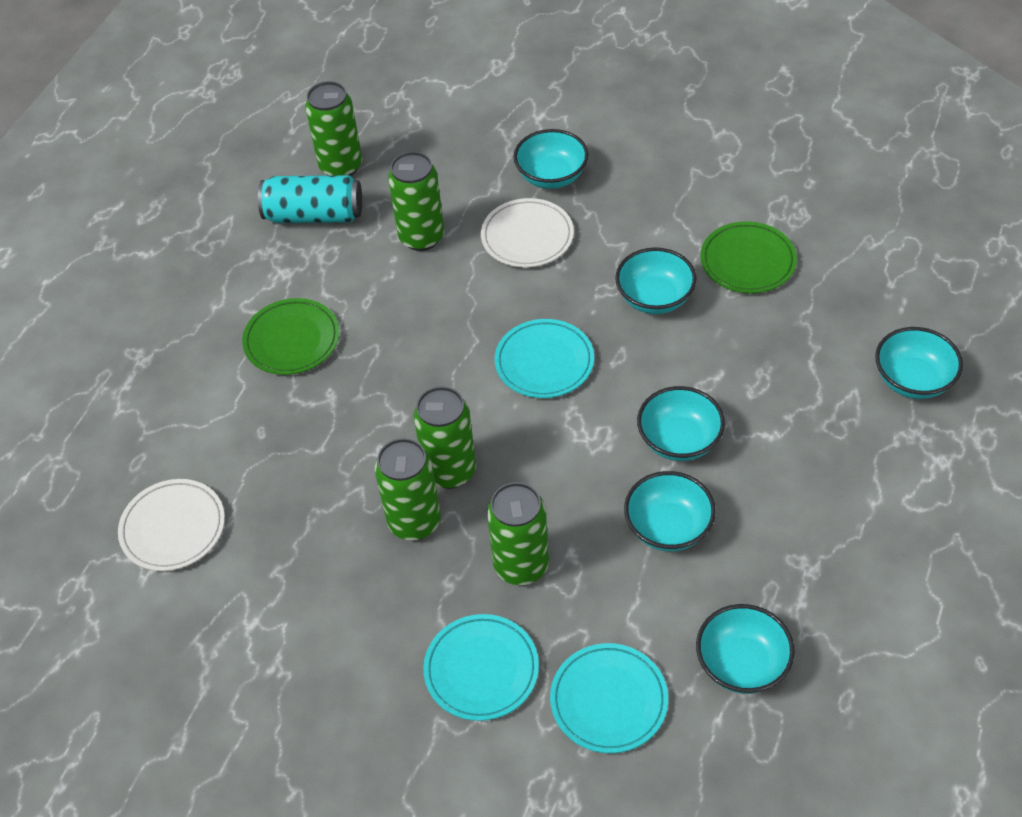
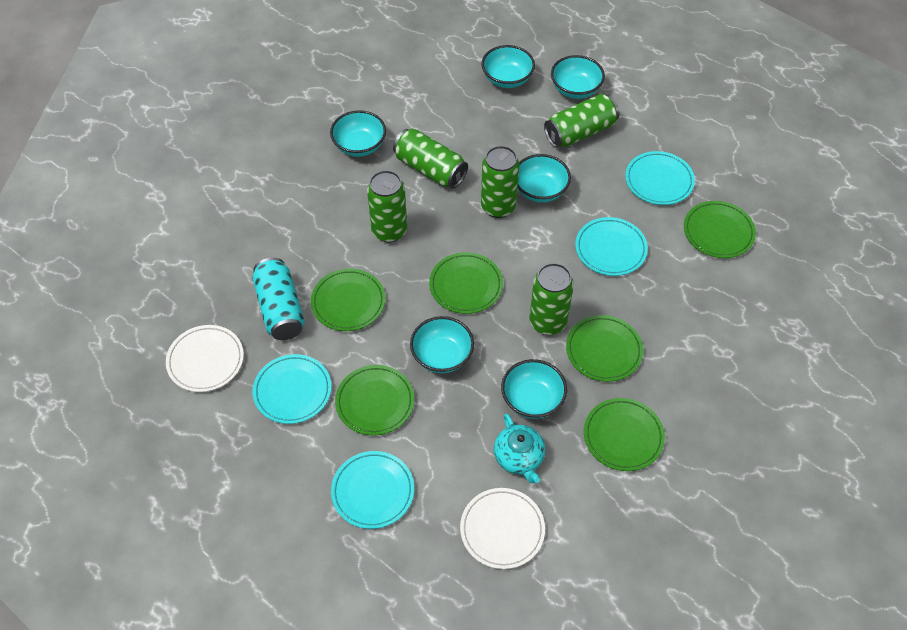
green plate: [242,298,340,375] [700,221,797,293] = 2 -> [311,269,385,331] [335,365,414,436] [429,252,503,314] [566,315,643,382] [584,398,665,471] [684,201,756,258] = 6
turquoise plate: [423,614,539,721] [495,319,594,398] [550,643,668,753] = 3 -> [253,354,331,424] [331,451,414,529] [575,217,648,276] [625,151,695,205] = 4
turquoise teapot: none = 0 -> [494,413,545,483] = 1

